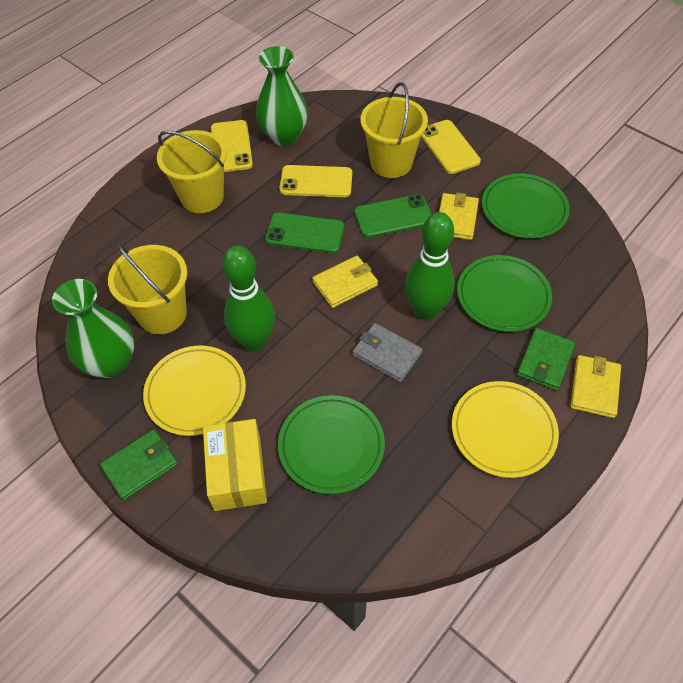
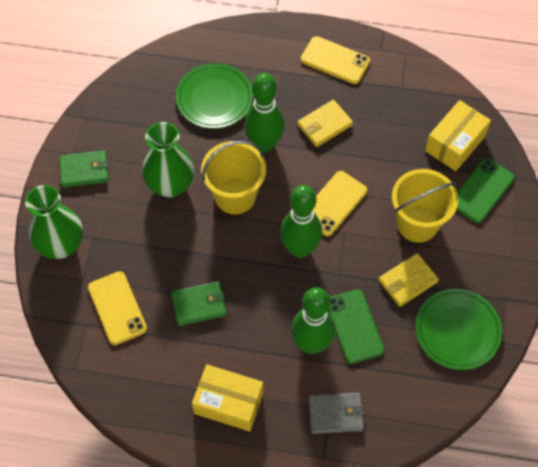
green bowling pin: [222,245,275,352] [405,212,455,321] = 2 -> [245,73,285,152] [280,185,322,258] [291,287,335,354] = 3
green plate: [278,395,385,494] [457,255,552,332] [482,174,570,239] = 3 -> [176,63,253,129] [416,289,502,370] = 2
yellow box: [203,419,267,511] = 1 -> [192,364,263,432] [425,100,491,171] = 2
yellow bucket: [108,244,187,334] [157,130,227,213] [361,82,428,178] = 3 -> [201,141,266,214] [392,169,458,243] = 2
yellow plate: [143,346,246,436] [452,381,559,478] = 2 -> none = 0
yellow wallet: [312,256,378,308] [439,193,479,240] [570,355,621,418] = 3 -> [297,100,353,147] [379,253,439,307] = 2

